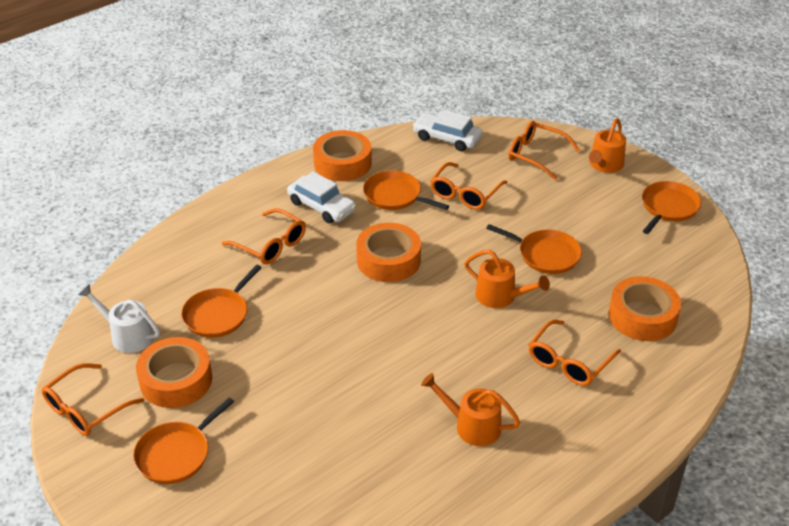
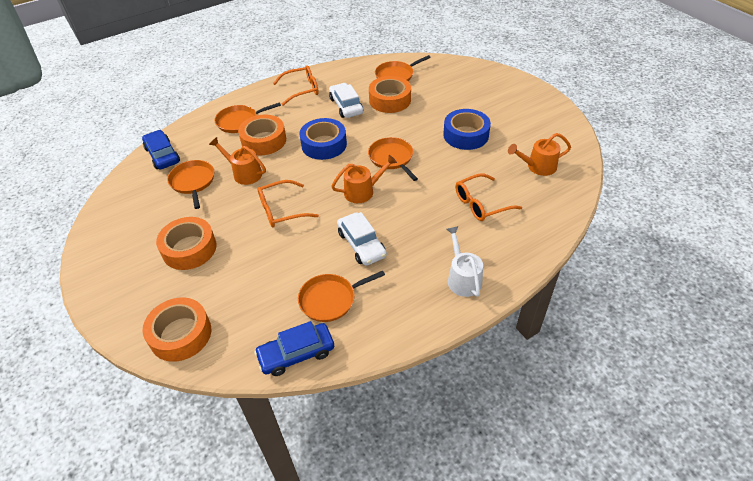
blue car: none = 0 -> [142,130,180,169] [254,321,334,376] = 2
blue tape: none = 0 -> [299,118,347,160] [443,109,491,150] = 2
orange glasses: [42,363,144,436] [222,208,306,264] [430,162,508,210] [508,121,580,180] [528,320,621,386] = 5 -> [258,180,319,227] [273,65,319,106] [455,173,522,221] = 3

